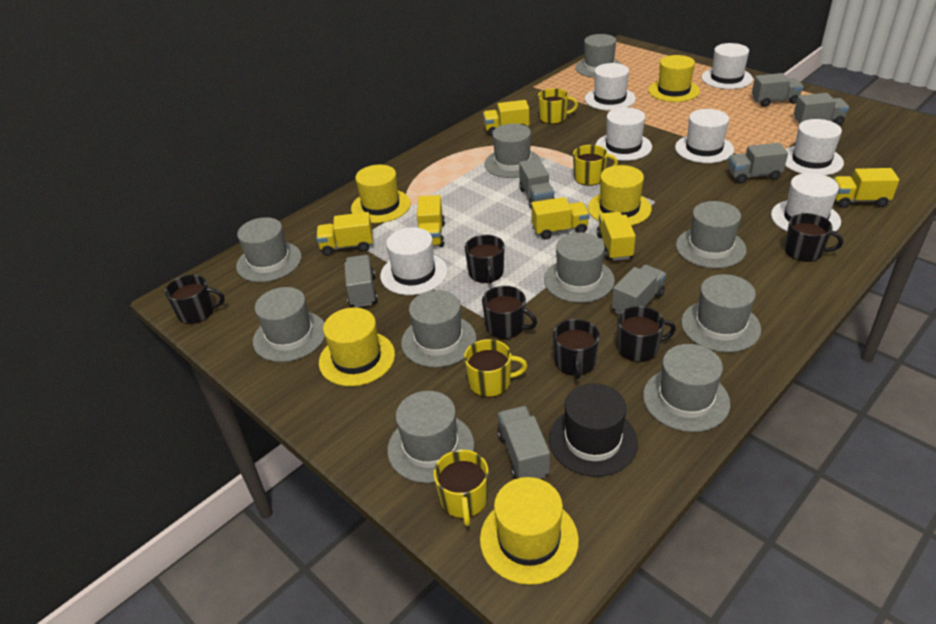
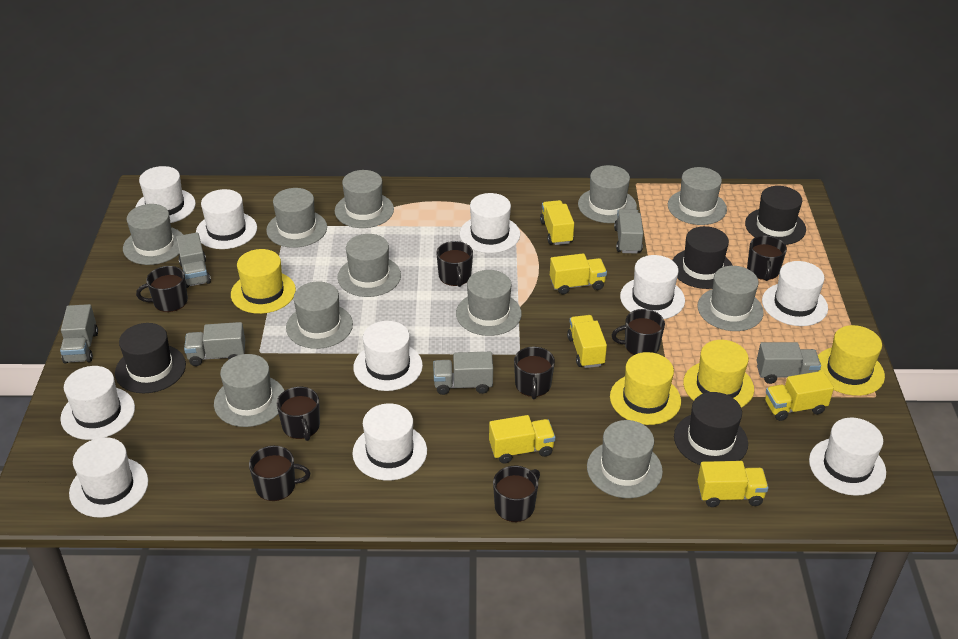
black hat: [549,383,638,477] = 1 -> [115,323,186,393] [672,226,733,289] [674,392,748,465] [745,186,806,245] = 4
black mug: [165,274,225,324] [465,235,505,284] [482,286,537,339] [553,319,600,379] [617,306,676,362] [785,213,843,262] = 6 -> [136,266,188,312] [249,446,310,501] [276,387,320,441] [436,241,473,287] [493,466,540,522] [514,347,555,399] [612,309,665,355] [747,236,787,281] = 8
grey hat: [236,217,302,282] [253,287,325,362] [387,391,474,483] [401,290,476,368] [484,124,541,178] [544,232,615,303] [575,34,621,78] [643,344,730,432] [676,201,747,268] [681,274,761,352] = 10 -> [123,204,183,265] [214,354,285,427] [266,188,327,248] [286,281,353,349] [335,170,394,228] [337,234,401,297] [456,270,522,336] [578,165,637,223] [587,420,663,498] [668,167,727,225] [697,266,764,331] = 11
grey truck: [344,255,378,308] [497,406,550,479] [519,158,555,208] [612,265,666,314] [728,143,788,184] [752,73,803,107] [794,93,849,125] = 7 -> [60,304,98,364] [176,232,211,288] [184,322,245,366] [433,352,493,395] [614,209,643,253] [756,342,821,384] = 6
white hat: [380,227,448,295] [585,63,636,111] [596,107,652,161] [675,109,734,163] [701,43,753,89] [771,173,841,232] [785,119,844,176] = 7 -> [60,366,135,440] [69,437,148,518] [135,166,196,223] [196,189,257,249] [353,321,423,391] [353,403,427,480] [460,193,520,253] [620,255,685,319] [762,261,828,326] [809,418,886,496] = 10
yellow hat: [319,308,395,386] [351,165,411,223] [480,477,579,585] [588,165,652,226] [648,55,700,102] = 5 -> [231,249,296,314] [610,352,681,425] [683,340,754,408] [818,325,885,396] = 4
yellow mug: [433,450,488,526] [464,339,527,397] [538,88,578,124] [573,145,618,186] = 4 -> none = 0

